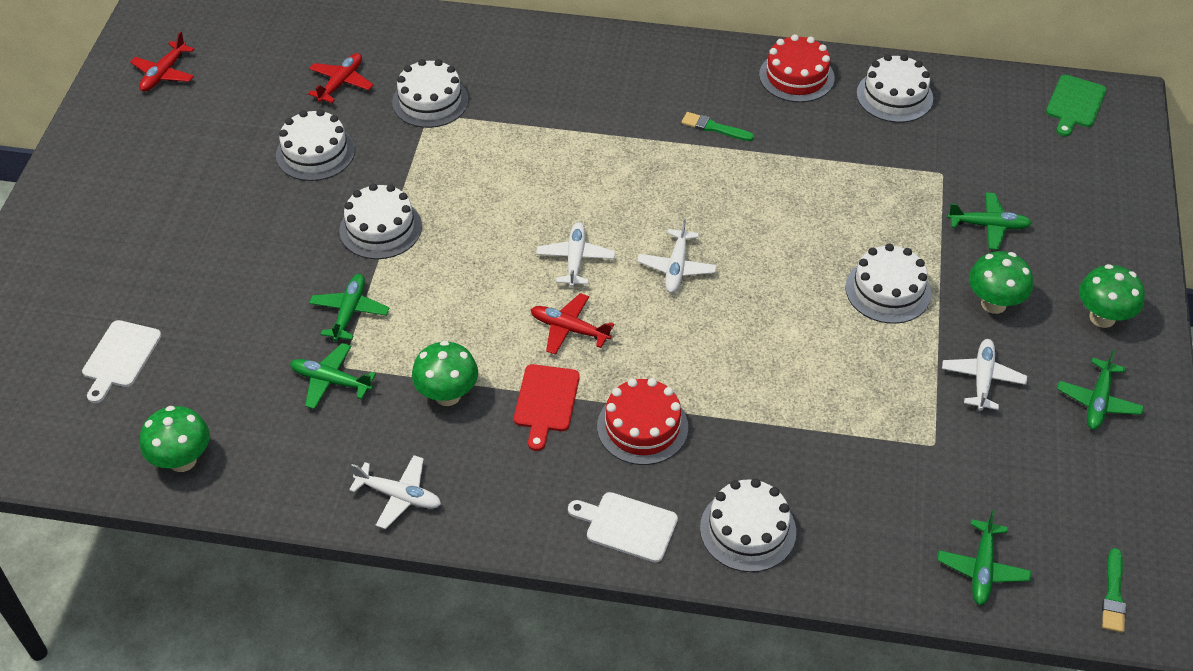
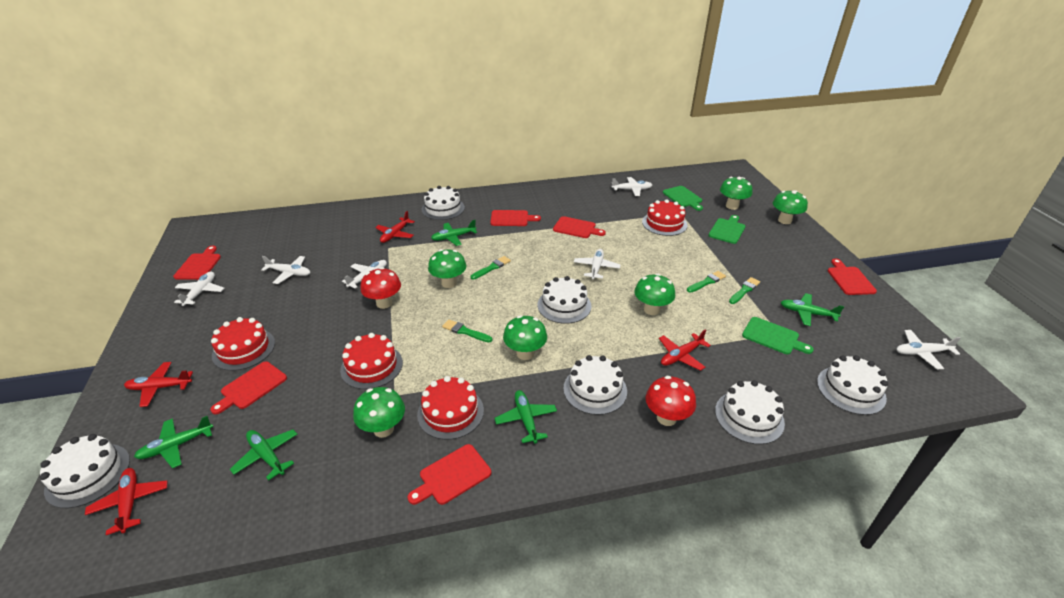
green brush: [681,112,754,141] [1102,548,1126,633] = 2 -> [442,319,493,342] [471,256,511,280] [687,271,726,293] [729,277,760,304] = 4
green cutting board: [1046,75,1107,137] = 1 -> [663,186,703,211] [708,215,745,244] [742,317,814,354] = 3
green mushroom: [140,406,210,472] [412,341,478,406] [969,251,1033,314] [1079,264,1145,328] = 4 -> [353,387,405,438] [428,249,466,288] [503,315,547,360] [634,274,675,315] [720,177,753,210] [773,190,808,224] = 6
red cake: [597,378,688,465] [759,34,835,102] = 2 -> [211,317,275,371] [340,333,403,389] [417,376,484,440] [642,199,688,236] = 4
red cutting board: [514,364,580,451] = 1 -> [173,246,221,280] [210,361,287,414] [407,444,491,505] [490,210,541,226] [553,216,606,238] [828,259,877,295] = 6
red mushroom: none = 0 -> [360,267,401,309] [646,376,696,426] = 2
red plane: [130,31,194,92] [308,53,374,103] [530,293,614,355] = 3 -> [85,468,167,535] [124,362,193,407] [375,211,415,243] [659,329,711,371] = 4
white cutting board: [82,320,161,403] [568,492,678,562] = 2 -> none = 0
white plane: [349,455,441,529] [536,222,615,287] [637,218,717,293] [942,339,1027,411] = 4 -> [174,272,224,306] [261,256,310,284] [342,260,387,289] [574,249,621,279] [611,177,652,196] [896,330,961,369] = 6

